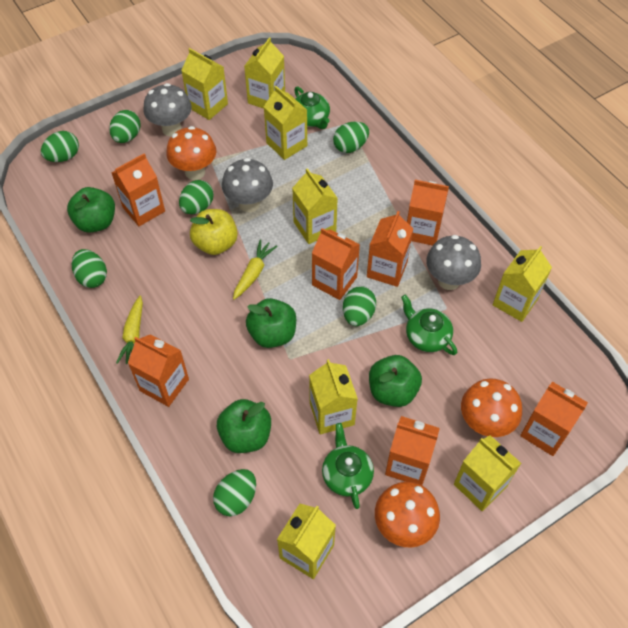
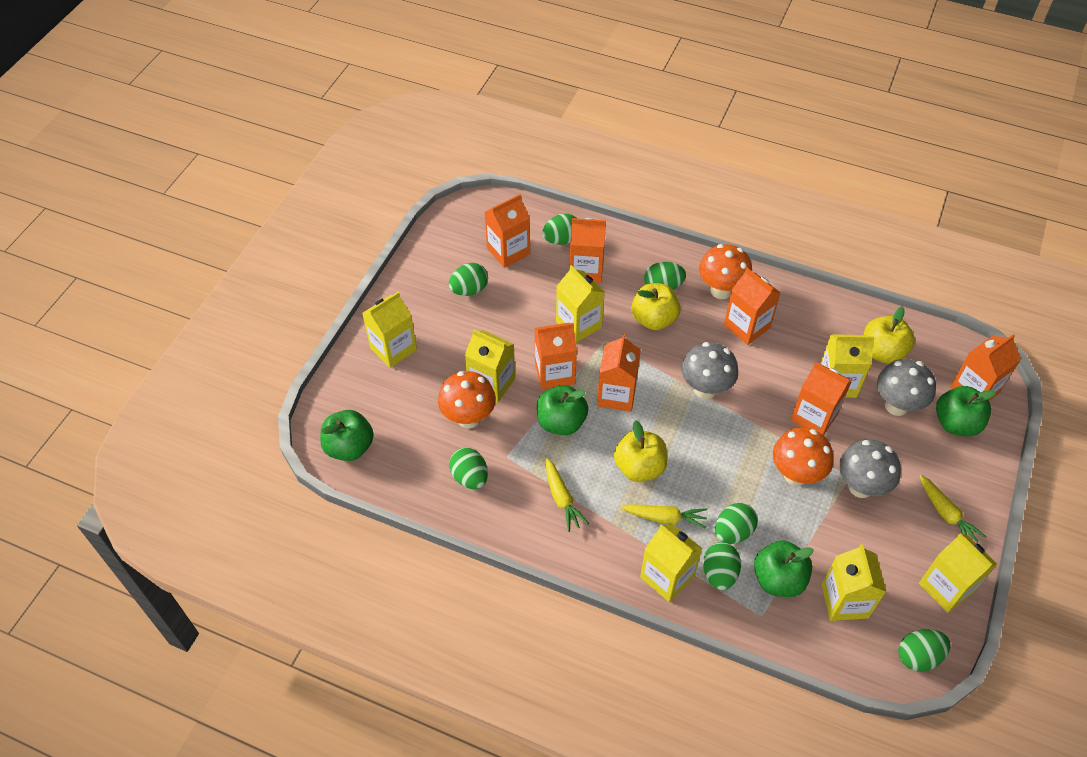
green teapot: [294,87,330,129] [322,423,374,509] [401,295,457,355] = 3 -> none = 0
yellow apple: [190,209,238,255] = 1 -> [614,420,667,482] [631,283,681,330] [864,307,915,364] = 3
yellow carrot: [116,296,143,364] [233,239,277,300] = 2 -> [546,458,589,532] [621,504,708,529] [920,475,986,542] = 3
yellow carton: [181,48,228,120] [244,38,285,109] [264,86,307,160] [277,504,336,579] [292,168,338,244] [309,359,358,434] [454,435,521,511] [493,246,552,322] = 8 -> [362,292,417,368] [465,329,515,403] [556,265,605,343] [640,523,703,602] [820,334,875,398] [822,544,886,621] [919,533,997,613] = 7

